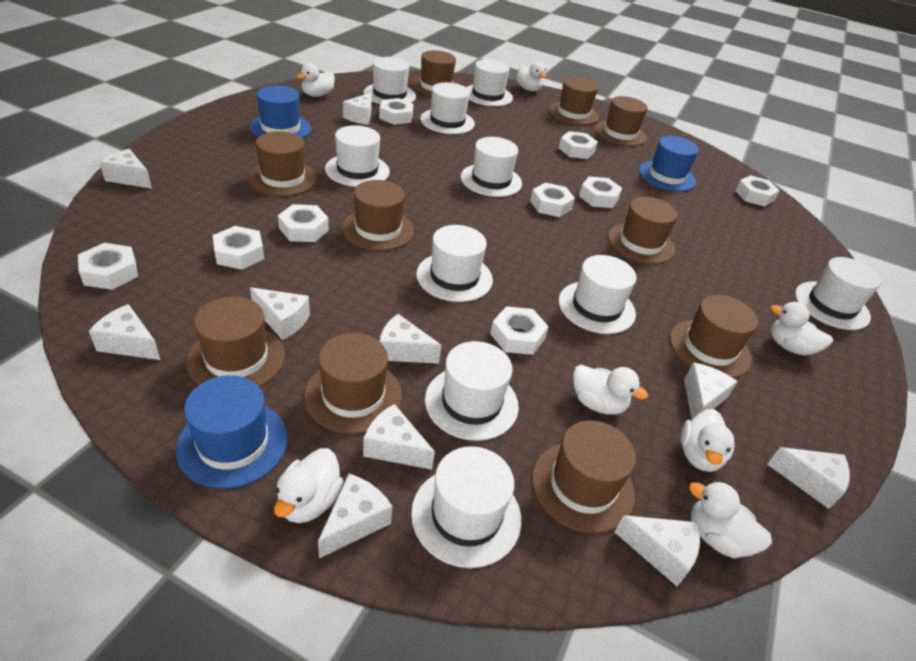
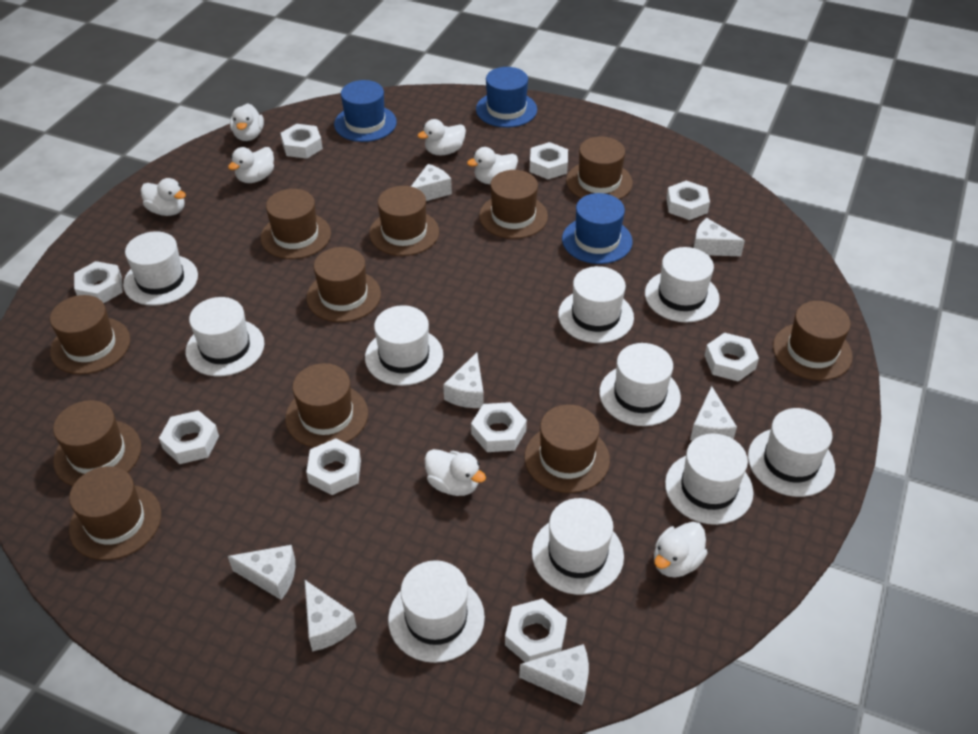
brown hat: [186,297,285,387] [248,131,317,196] [304,333,402,434] [342,180,414,251] [411,50,458,96] [532,420,636,533] [549,77,599,125] [595,96,648,146] [608,197,677,264] [670,295,758,378] = 10 -> [50,295,130,374] [53,400,141,486] [69,466,161,560] [261,189,331,259] [285,363,368,448] [306,247,381,322] [369,186,439,256] [479,170,548,239] [524,404,610,493] [566,136,633,199] [773,301,853,381] = 11
white cheese: [89,304,160,360] [100,149,152,189] [250,287,310,340] [318,474,392,558] [343,93,372,125] [363,404,435,470] [380,314,441,364] [615,515,700,586] [684,362,738,419] [767,447,850,509] = 10 -> [228,545,295,600] [304,579,356,651] [411,164,452,201] [443,352,484,408] [519,644,589,705] [690,386,737,441] [693,218,745,256] = 7

